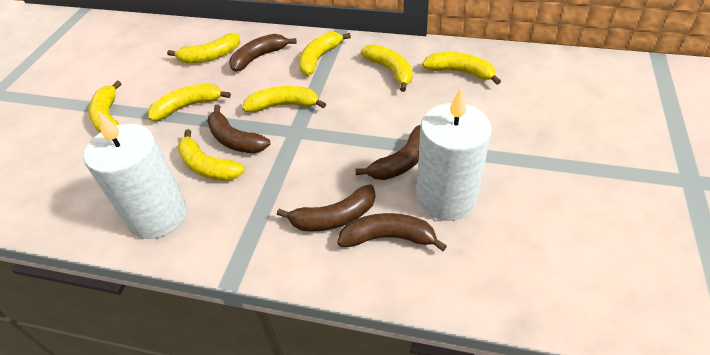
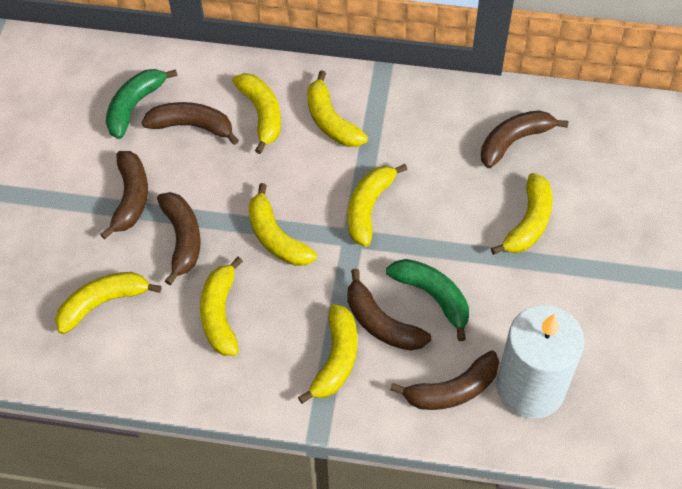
brown banana: [207,105,271,153] [229,34,297,72] [277,184,375,232] [337,213,447,251] [355,125,421,180] = 5 -> [100,151,148,239] [142,102,239,145] [157,192,201,285] [347,269,431,351] [390,350,499,410] [481,110,568,168] = 6
green banana: none = 0 -> [106,69,177,139] [386,259,469,341] = 2
white candle: [84,111,187,239] [416,88,492,220] = 2 -> [496,305,585,419] = 1

